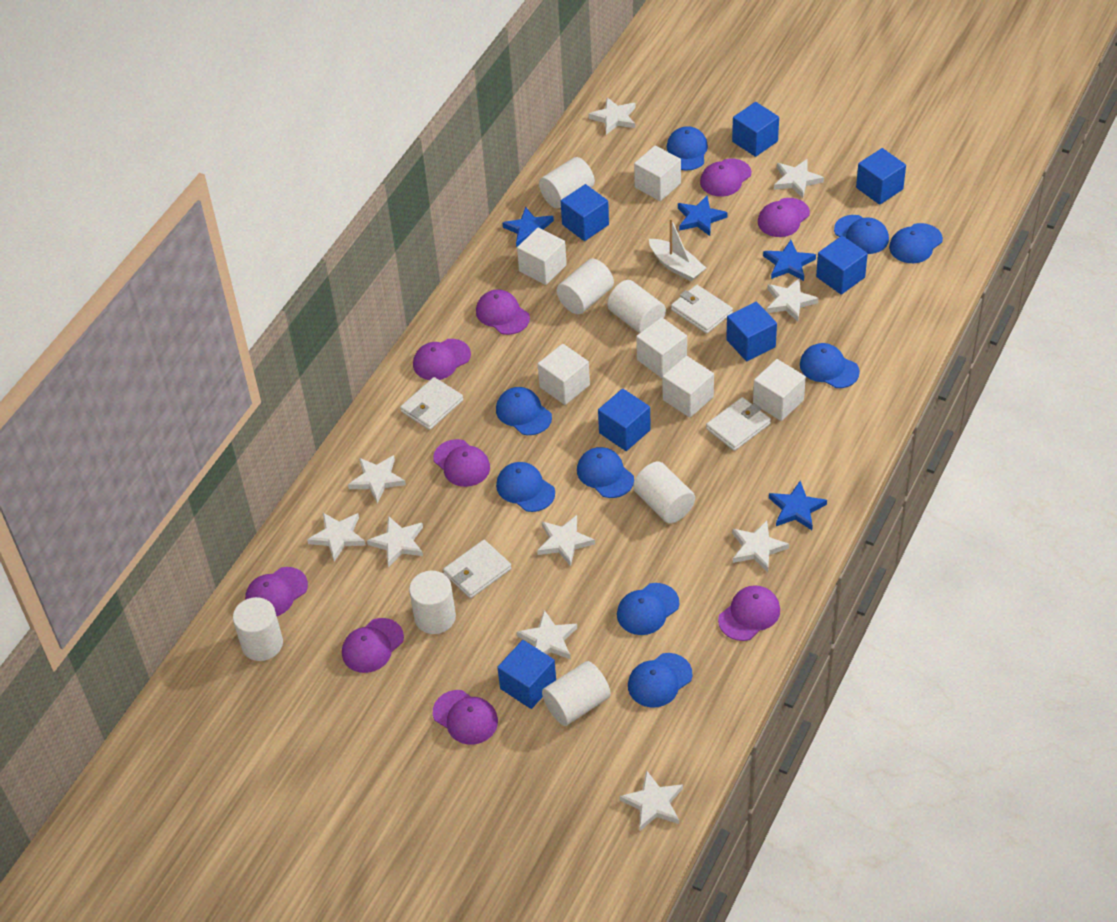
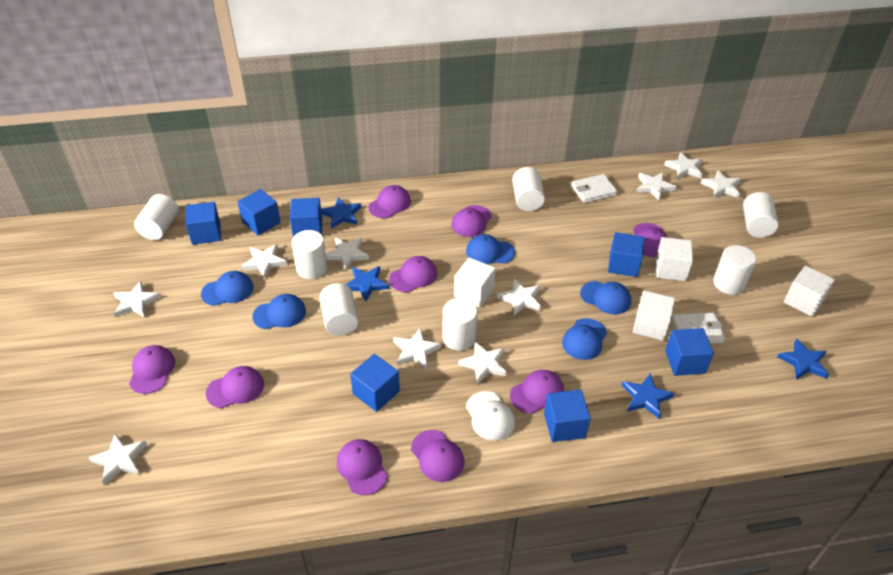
blue cap: [496,387,552,435] [496,462,555,512] [577,447,634,498] [617,583,679,635] [628,653,692,708] [667,126,708,171] [800,343,860,388] [834,215,889,254] [889,223,943,263] = 9 -> [201,271,254,306] [252,294,306,329] [466,234,515,264] [562,318,607,360] [580,281,631,315] = 5
white boat: [649,218,706,281] = 1 -> none = 0
white cap: none = 0 -> [466,391,515,441] = 1
white cube: [517,228,567,285] [538,344,590,405] [634,145,681,201] [636,317,687,378] [662,356,714,418] [753,359,806,421] = 6 -> [454,257,496,307] [633,290,675,341] [656,237,693,281] [784,266,835,317] = 4
white wallet: [400,377,463,430] [443,540,512,598] [671,285,733,334] [706,397,771,451] = 4 -> [571,174,618,203] [672,313,725,343] = 2

